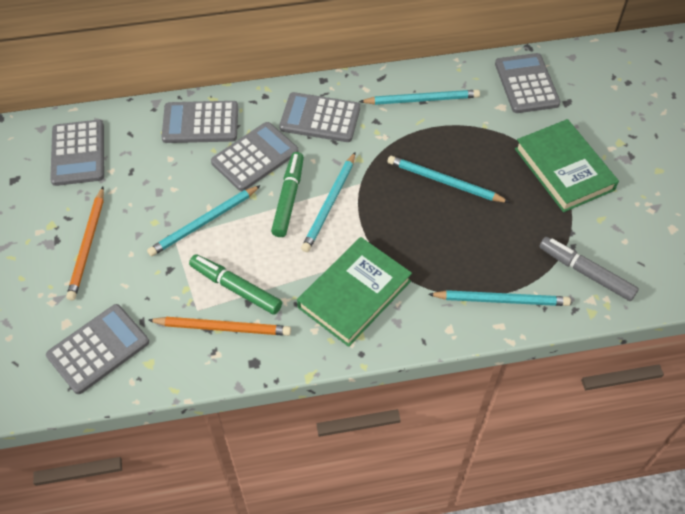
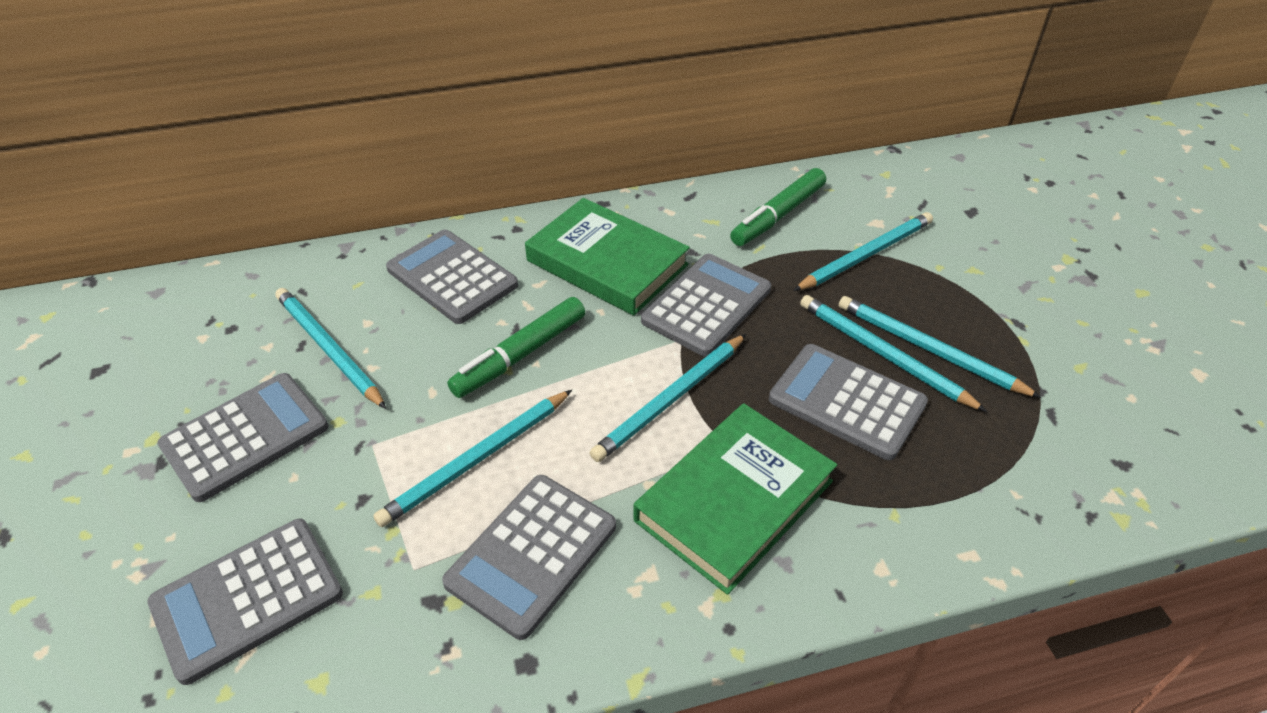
grey marker: [539,237,639,301] = 1 -> none = 0
orange pencil: [66,187,104,301] [148,317,291,336] = 2 -> none = 0
turquoise pencil: [147,185,261,256] [301,152,356,252] [359,90,480,105] [388,156,510,203] [428,290,571,306] = 5 -> [275,288,386,409] [373,390,572,527] [590,334,746,462] [793,212,933,291] [800,295,987,412] [839,296,1042,398] = 6

